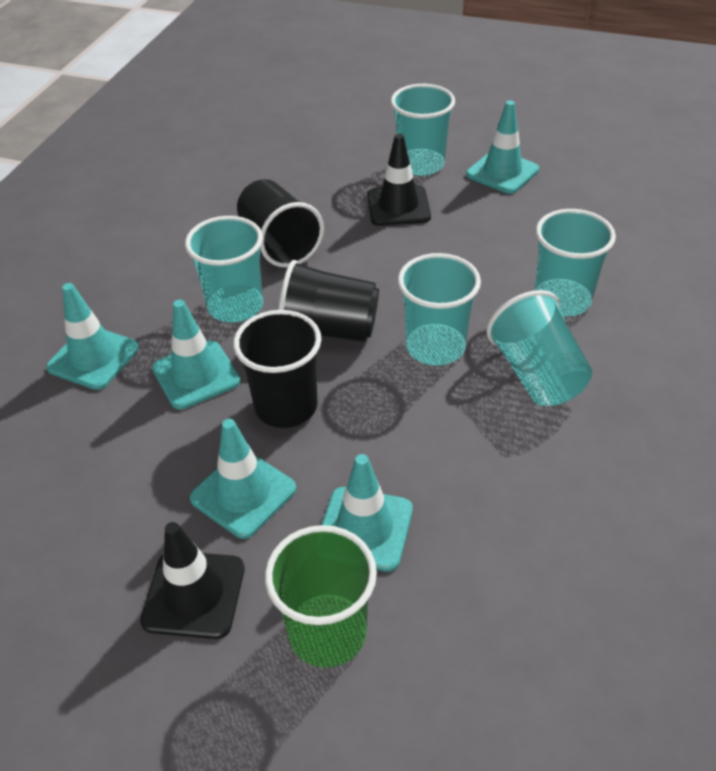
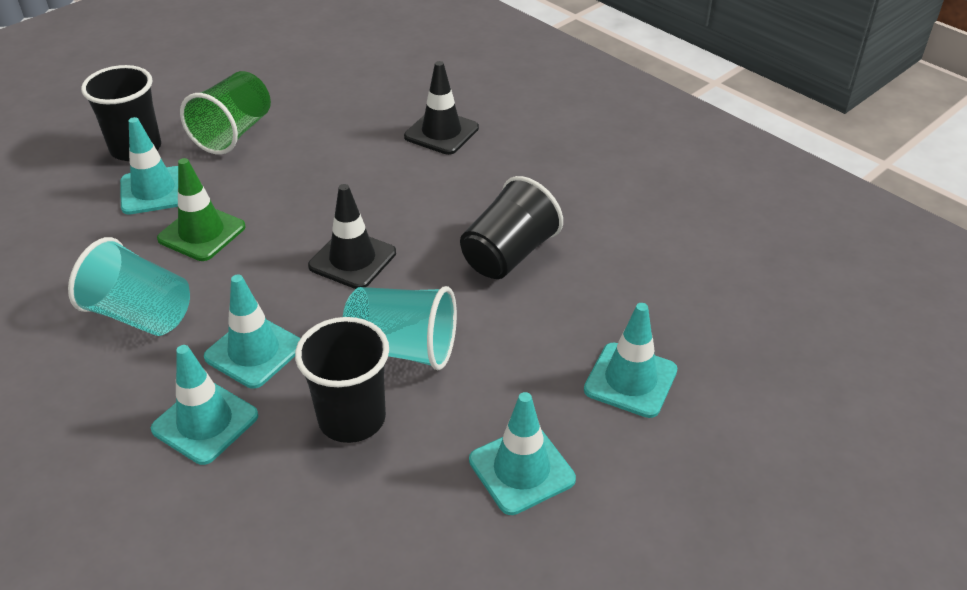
green traffic cone: none = 0 -> [157,158,245,261] = 1
turquoise cup: [185,216,263,322] [391,84,455,176] [398,253,481,366] [486,290,592,406] [535,209,616,317] = 5 -> [68,237,190,336] [343,286,457,370] = 2

